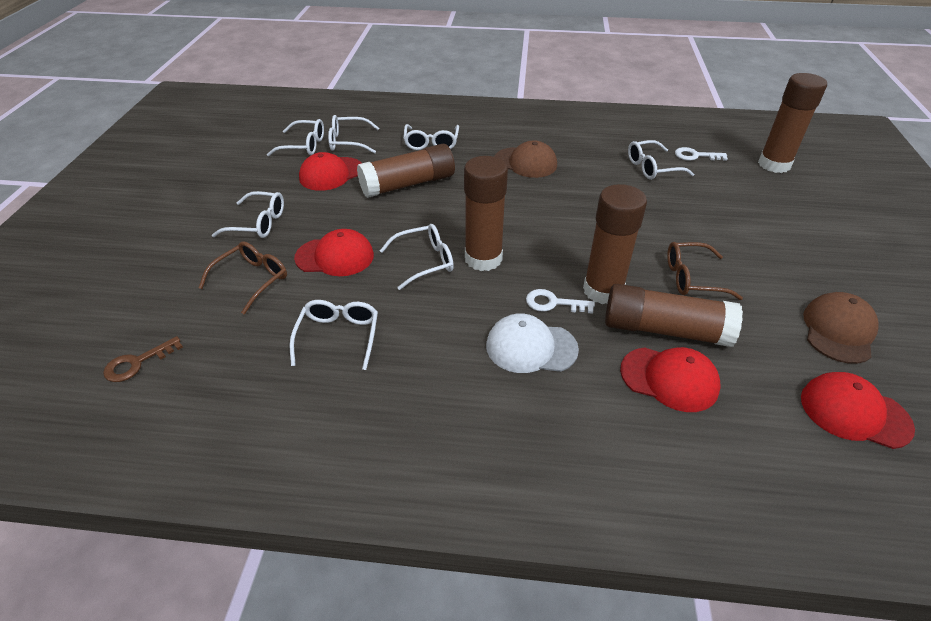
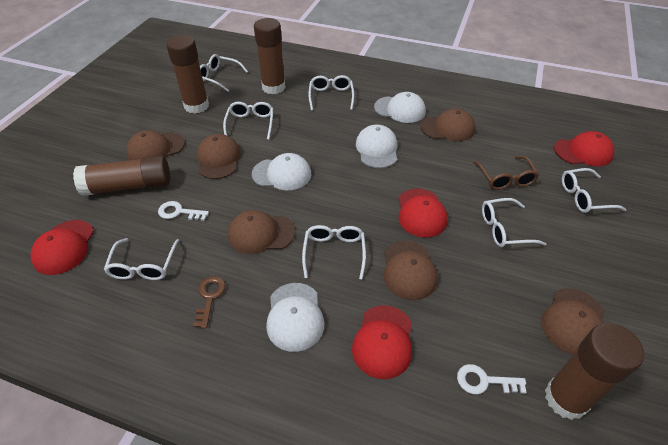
brown cap: [494,140,557,178] [803,292,878,364] = 2 -> [126,130,185,160] [197,134,241,179] [228,210,295,254] [384,241,438,300] [421,109,475,141] [541,288,604,355] = 6
brown glasses: [199,242,287,315] [667,242,743,300] = 2 -> [473,156,539,190] = 1
brown glue stick: [357,144,455,198] [464,156,508,271] [583,184,647,304] [605,284,743,347] [758,73,827,173] = 5 -> [73,155,170,196] [166,35,209,114] [254,18,286,94] [545,323,644,420] = 4
white cap: [486,313,579,373] = 1 -> [252,153,311,190] [266,283,325,352] [356,125,398,168] [374,92,426,123] = 4

